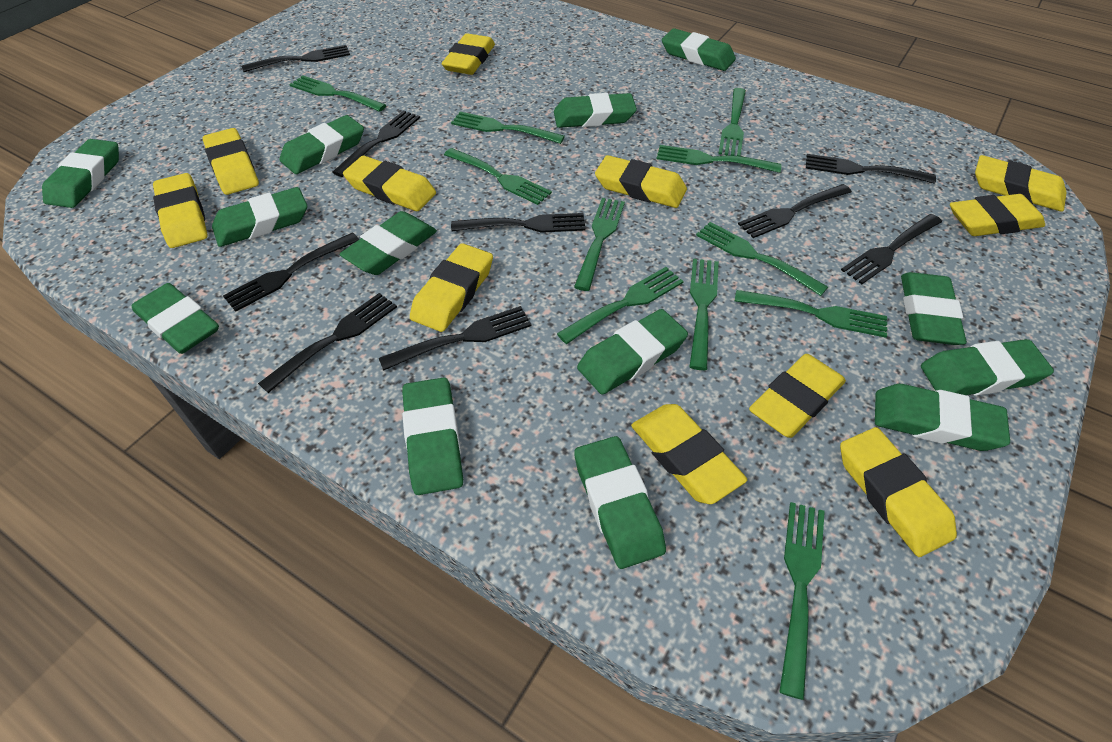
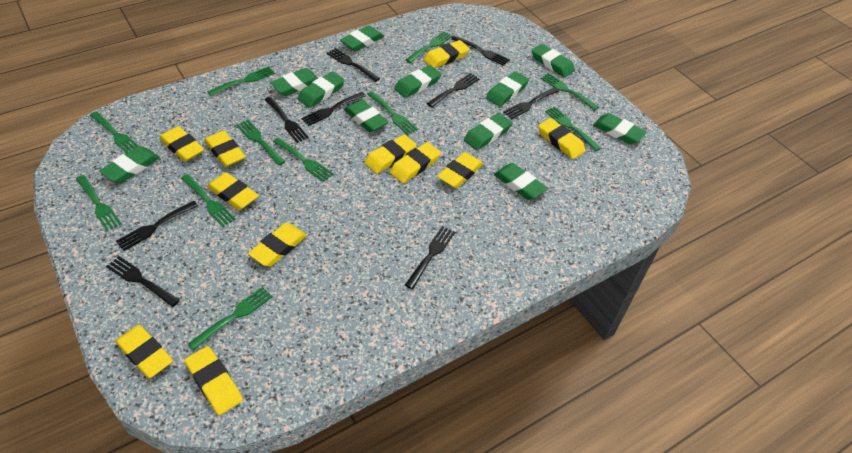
green eraser: [42,139,119,208] [132,283,219,354] [212,187,307,247] [279,115,364,174] [340,211,437,275] [402,377,463,495] [554,93,637,128] [574,436,666,569] [577,309,688,395] [662,28,736,71] [875,384,1010,451] [901,272,967,345] [921,339,1054,396] = 13 -> [99,146,160,183] [270,68,318,96] [298,72,345,108] [340,25,384,51] [344,99,388,132] [394,65,441,98] [464,113,512,150] [486,71,529,107] [494,163,548,200] [531,44,575,77] [593,113,647,144] = 11

